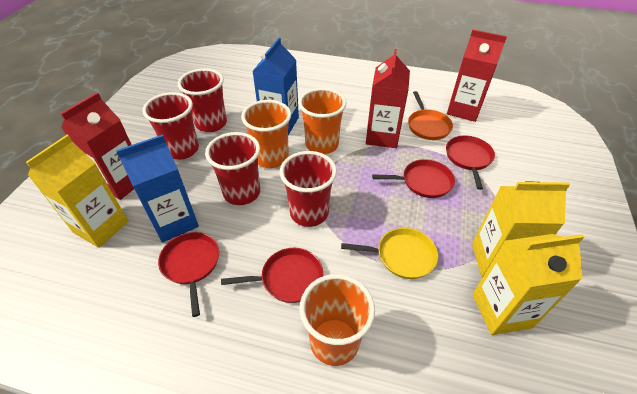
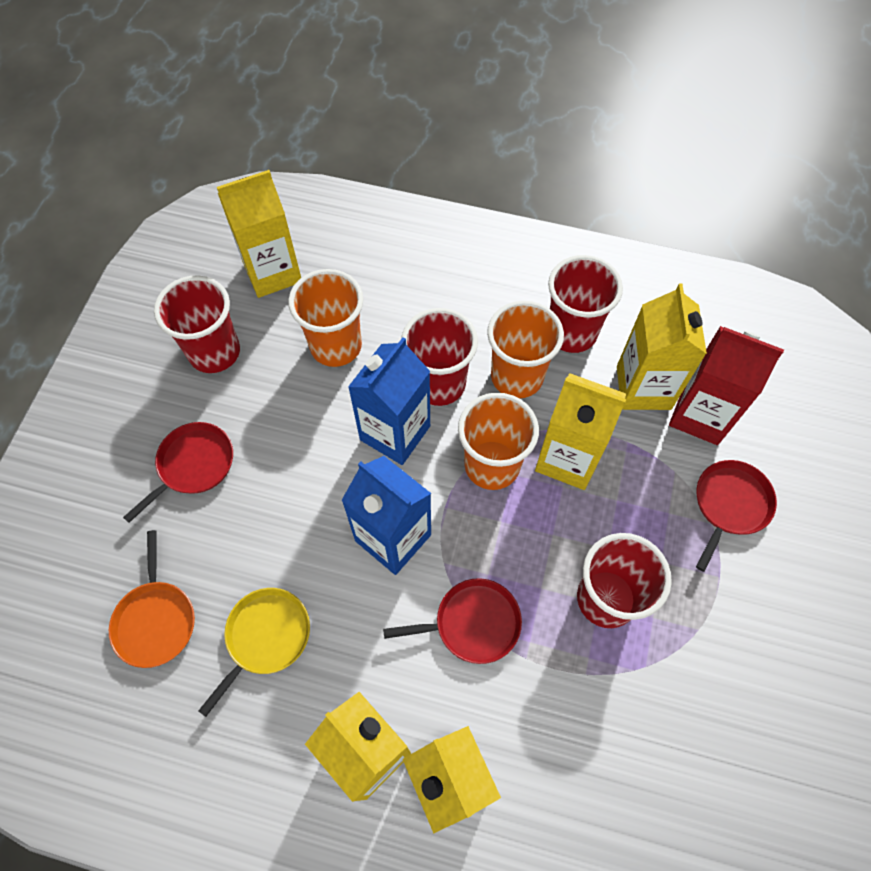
red carton: [61,93,134,200] [366,49,410,148] [447,30,507,122] = 3 -> [669,326,784,445] = 1
red pan: [158,232,219,317] [221,248,323,303] [372,159,455,198] [446,135,495,190] = 4 -> [123,422,233,523] [383,578,522,664] [696,460,777,572] = 3
yellow carton: [26,135,128,248] [472,182,570,277] [473,234,584,335] = 3 -> [217,170,301,298] [305,692,411,802] [403,726,501,834] [535,373,626,490] [617,284,707,410] = 5

